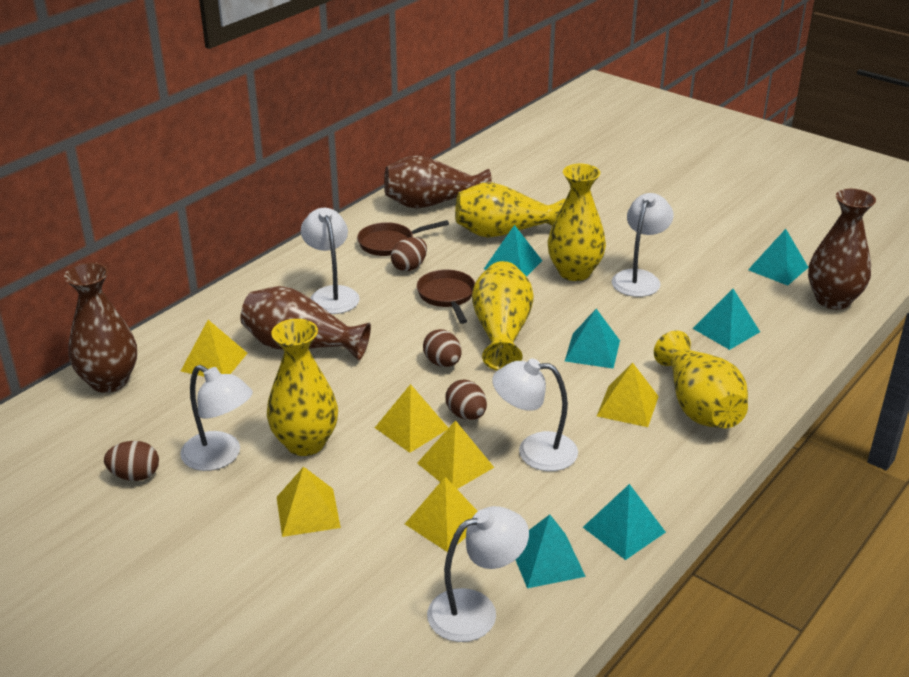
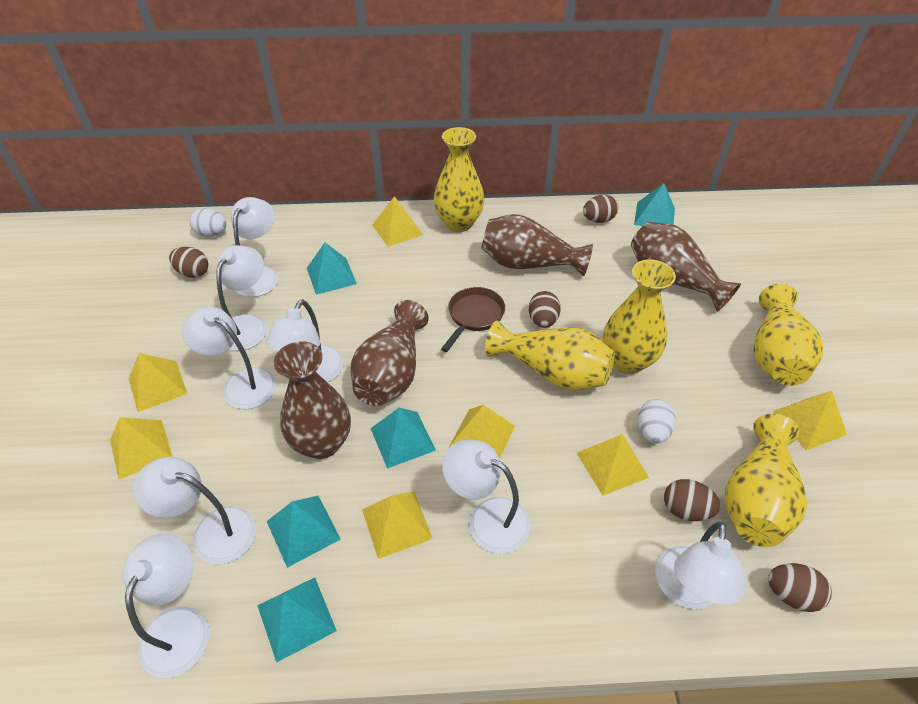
brown egg: [104,441,159,481] [391,237,427,271] [423,329,461,367] [445,380,487,420] = 4 -> [169,247,209,278] [529,291,561,328] [583,195,618,223] [664,479,721,521] [768,563,832,612] = 5
brown pan: [357,220,449,256] [417,270,475,324] = 2 -> [441,287,505,352] = 1
turquoise pyramid: [484,225,542,277] [516,514,586,588] [565,309,620,369] [583,484,666,560] [692,289,760,350] [748,229,808,286] = 6 -> [257,578,337,663] [267,496,341,568] [307,243,357,295] [370,408,436,469] [634,183,675,226] = 5
white egg: none = 0 -> [189,208,227,237] [638,399,676,444] = 2
white lamp: [180,365,253,471] [301,208,360,314] [427,506,529,642] [492,358,578,471] [612,193,674,297] = 5 -> [122,534,209,678] [133,457,256,564] [182,307,277,410] [216,245,267,351] [231,197,279,297] [266,299,344,382] [442,439,530,554] [655,522,745,609] = 8
yellow pyramid: [181,320,247,377] [277,467,341,537] [375,384,448,453] [405,477,478,552] [417,420,494,489] [597,363,659,427] = 6 -> [110,417,172,479] [129,353,187,412] [362,492,433,559] [372,196,423,247] [449,405,515,459] [577,434,649,496] [773,391,847,450] = 7

